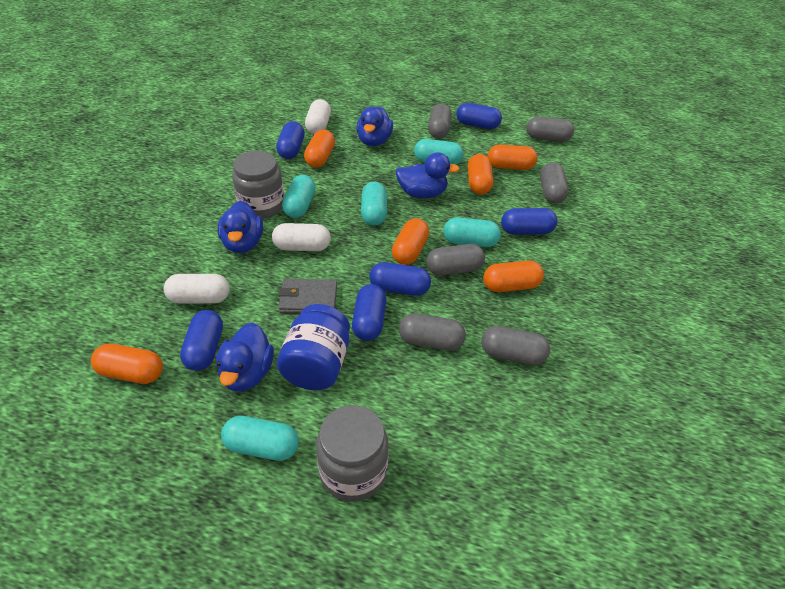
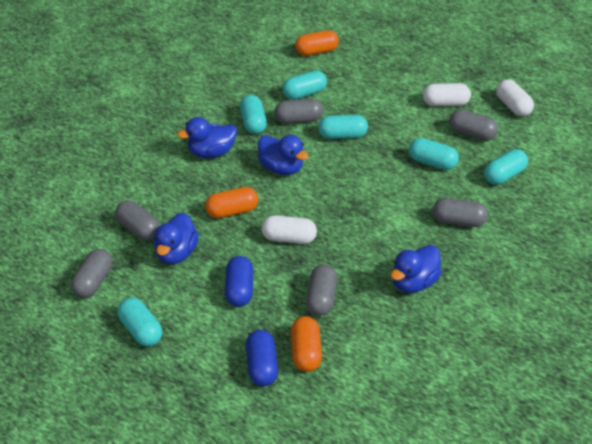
blue capsule: [180,310,223,371] [276,121,305,159] [352,284,386,341] [369,262,431,296] [456,103,502,129] [501,208,557,235] = 6 -> [225,256,253,307] [246,330,278,386] = 2
blue jar: [277,304,350,390] = 1 -> none = 0
grey jar: [232,151,284,219] [316,405,389,502] = 2 -> none = 0
grey wallet: [278,279,337,313] = 1 -> none = 0
orange capsule: [91,344,163,384] [304,130,335,168] [392,218,429,265] [467,154,493,195] [483,261,544,292] [488,145,538,170] = 6 -> [205,187,258,218] [291,316,322,372] [295,30,339,56] = 3
turquoise capsule: [221,416,299,461] [282,175,316,218] [361,181,387,226] [414,139,463,165] [443,217,501,247] = 5 -> [117,297,162,347] [240,95,267,134] [282,70,327,100] [318,115,368,139] [409,138,459,170] [484,149,528,185] = 6

